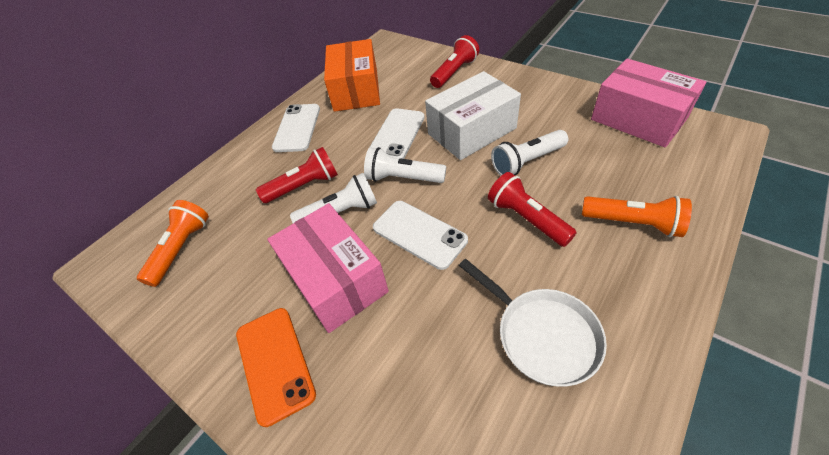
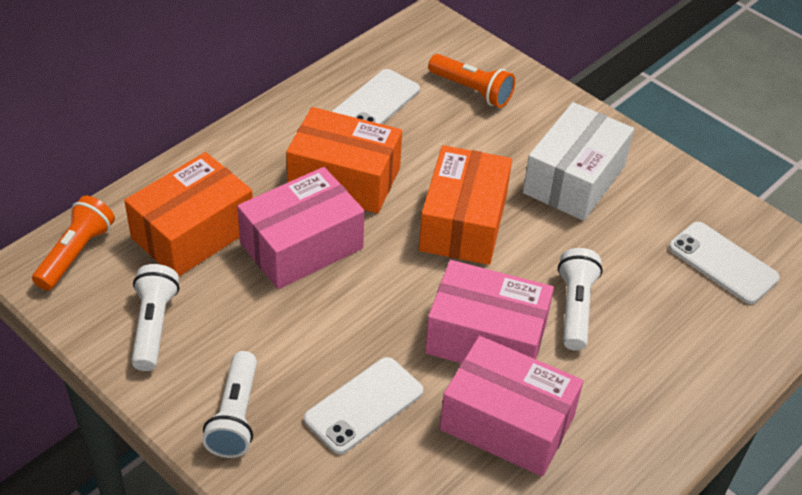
orange box: [324,39,380,112] = 1 -> [124,152,253,276] [286,107,402,213] [419,145,512,265] = 3
orange phone: [236,308,316,427] = 1 -> none = 0
pink box: [267,203,389,333] [591,58,706,147] = 2 -> [237,167,365,289] [425,260,554,363] [440,336,583,477] = 3
red flashlight: [256,147,338,203] [430,35,479,88] [488,172,577,247] = 3 -> none = 0
white pan: [459,259,607,386] = 1 -> none = 0

